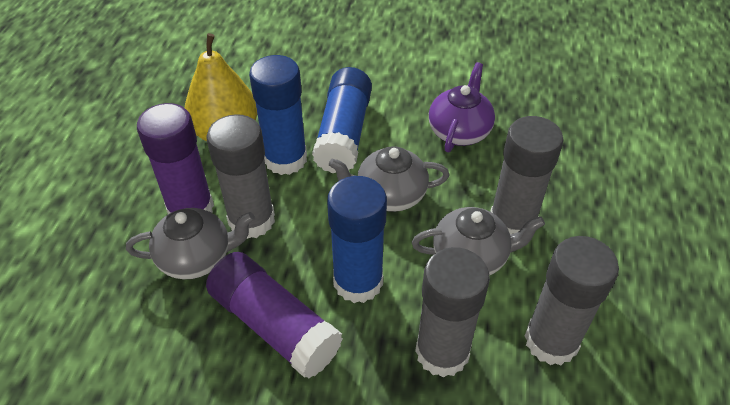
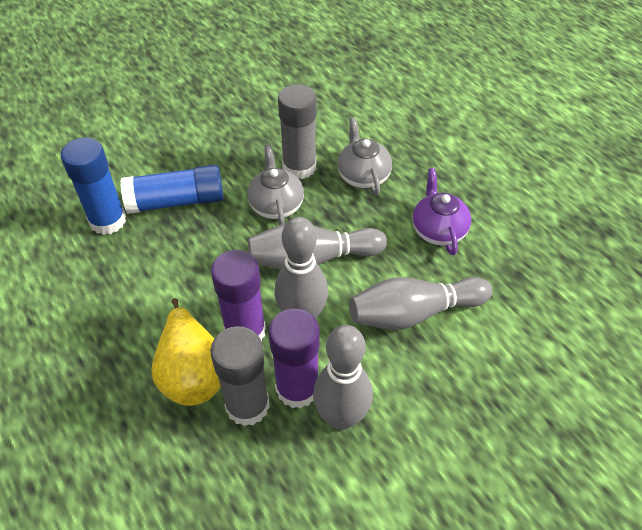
blue glue stick: [249,55,307,175] [312,67,372,173] [327,176,387,303] = 3 -> [61,137,126,235] [120,165,224,214] = 2
grey bowling pin: none = 0 -> [248,224,387,270] [275,217,328,319] [313,325,373,430] [349,277,492,330] = 4
grey glue stick: [207,114,275,239] [415,247,490,378] [490,116,564,234] [525,236,619,365] = 4 -> [210,326,270,426] [278,84,317,179] = 2
grey teapot: [126,208,255,279] [329,146,449,212] [412,207,545,275] = 3 -> [247,144,304,225] [338,117,392,196] = 2

